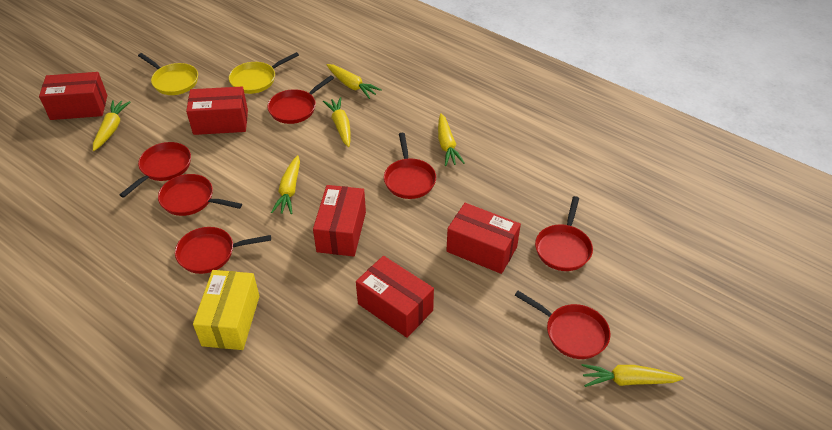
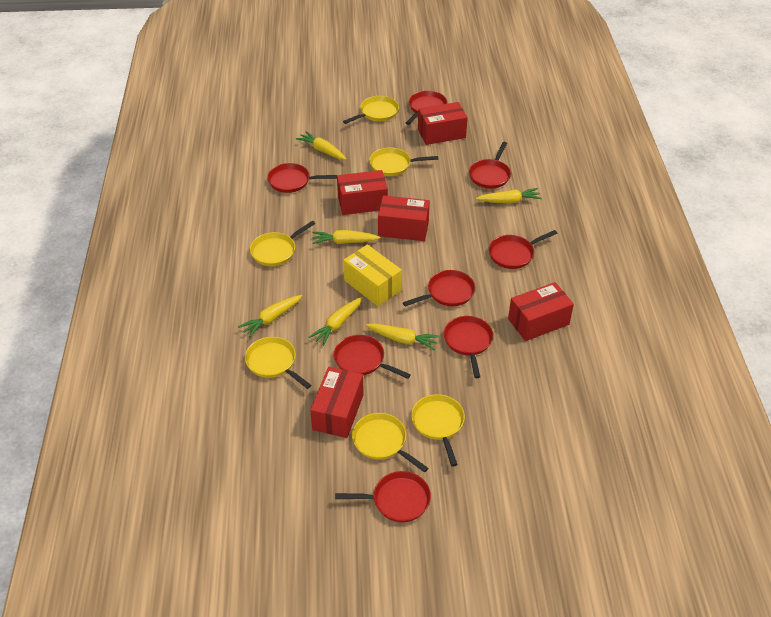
red pan: [119,142,191,198] [158,174,242,216] [175,227,271,274] [267,75,334,124] [384,133,436,199] [515,291,610,359] [535,196,593,271] = 7 -> [267,163,337,193] [334,335,411,379] [335,471,431,522] [403,270,475,307] [406,91,447,125] [444,316,493,378] [469,142,511,189] [489,230,557,269] = 8
yellow pan: [138,53,198,95] [229,52,299,94] = 2 -> [245,337,311,389] [250,221,316,266] [343,96,399,124] [352,413,428,473] [369,147,438,176] [411,394,465,467] = 6

